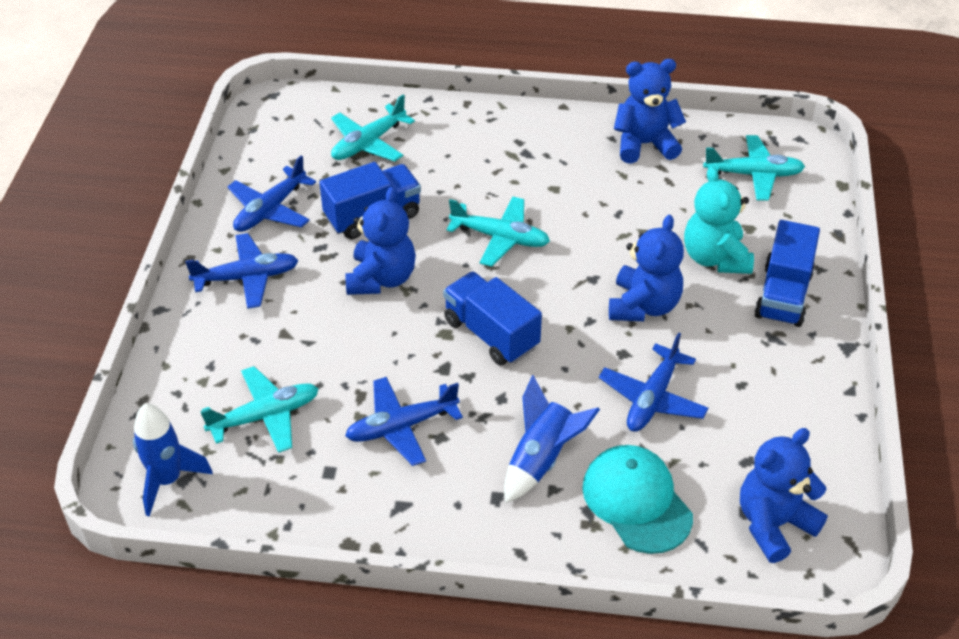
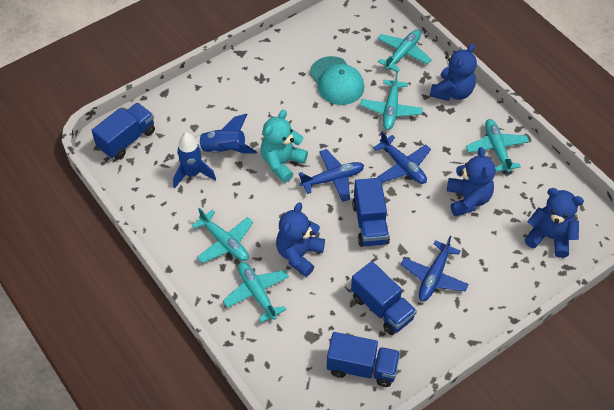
blue plane: [185,233,299,309] [227,155,316,232] [345,377,463,466] [599,332,709,432] = 4 -> [298,149,364,202] [373,131,431,184] [401,236,469,301] = 3
blue truck: [319,162,421,239] [443,271,542,366] [754,220,820,327] = 3 -> [92,103,155,160] [327,332,400,387] [351,261,417,335] [352,178,390,247] = 4
turquoise plane: [200,366,319,453] [331,95,415,161] [446,197,550,267] [703,135,805,201] = 4 -> [192,208,253,263] [223,262,289,323] [360,71,423,130] [377,30,432,72] [466,119,529,173] = 5

